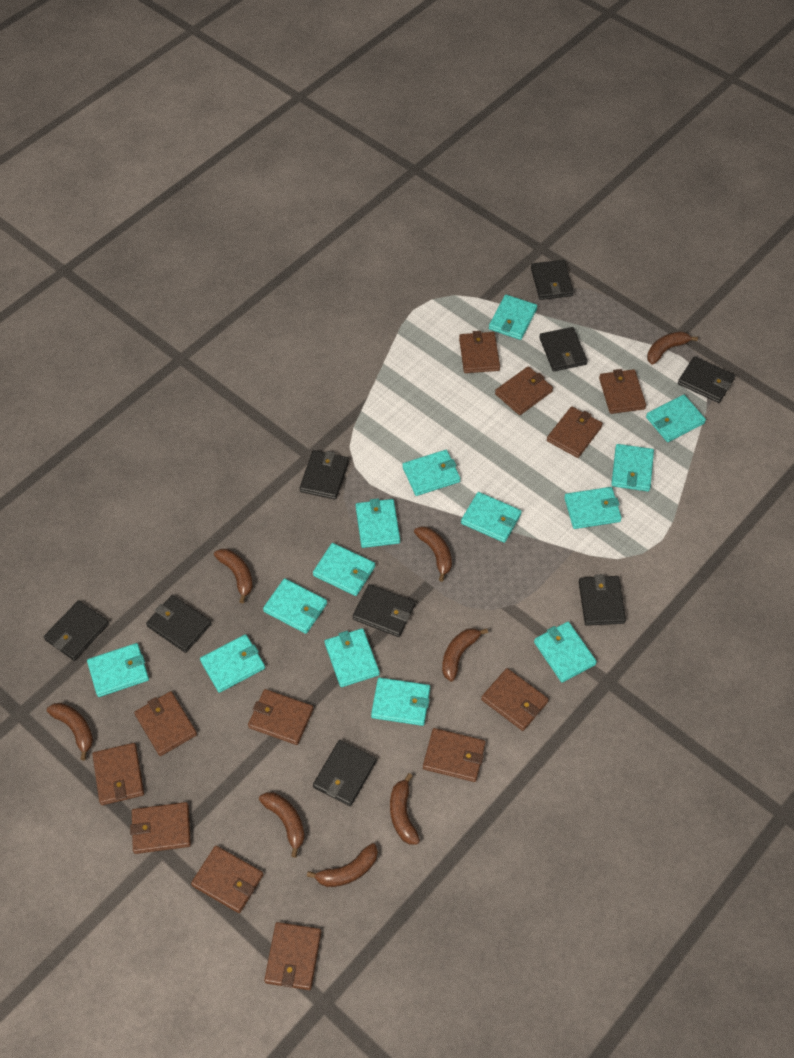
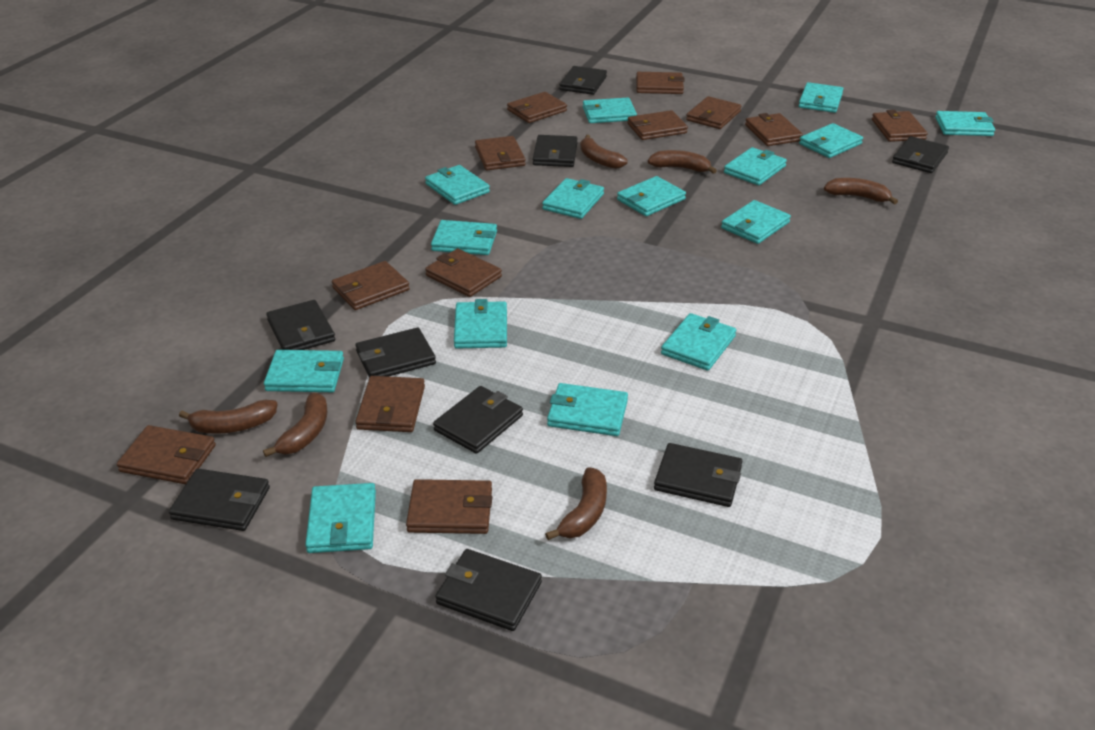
brown banana: [47,703,93,760] [214,549,253,603] [259,792,305,858] [307,843,378,887] [390,773,420,845] [414,526,452,582] [442,628,488,681] [647,331,698,365] = 8 -> [179,400,278,434] [263,392,327,457] [545,467,607,540] [580,135,628,169] [648,150,717,174] [824,178,898,205] = 6
turquoise wallet: [87,643,149,697] [200,634,265,693] [263,578,327,634] [313,543,375,596] [325,628,380,687] [356,498,400,548] [371,678,430,726] [402,450,461,496] [461,492,522,543] [489,294,537,340] [534,622,597,683] [564,487,622,529] [611,444,654,491] [646,395,706,442] = 14 -> [264,350,344,392] [305,483,376,553] [425,165,490,205] [431,220,497,255] [454,299,507,349] [542,178,604,219] [547,383,628,436] [583,98,637,123] [617,176,686,216] [661,313,736,371] [721,200,791,244] [724,147,787,185] [798,82,843,113] [799,123,863,158] [935,111,995,136] = 15

